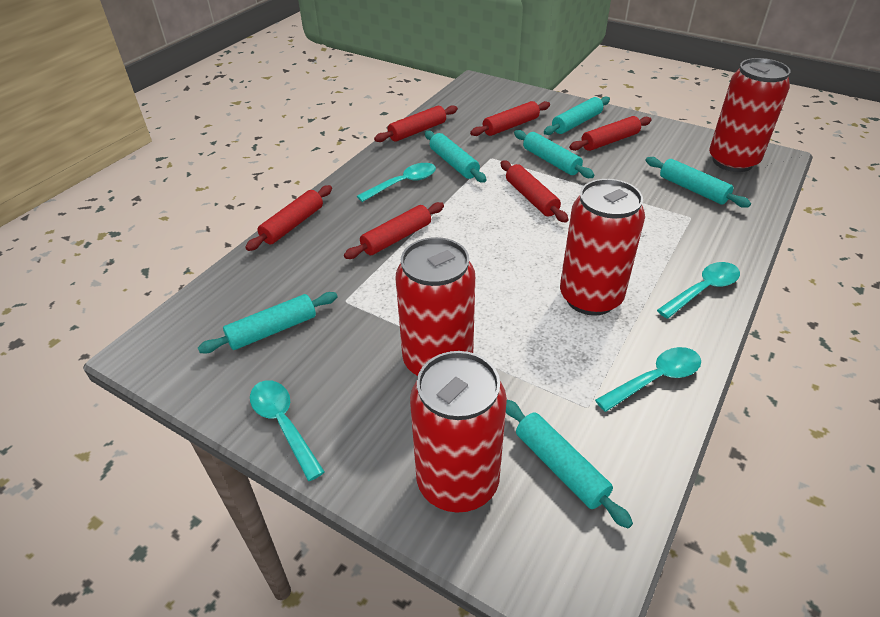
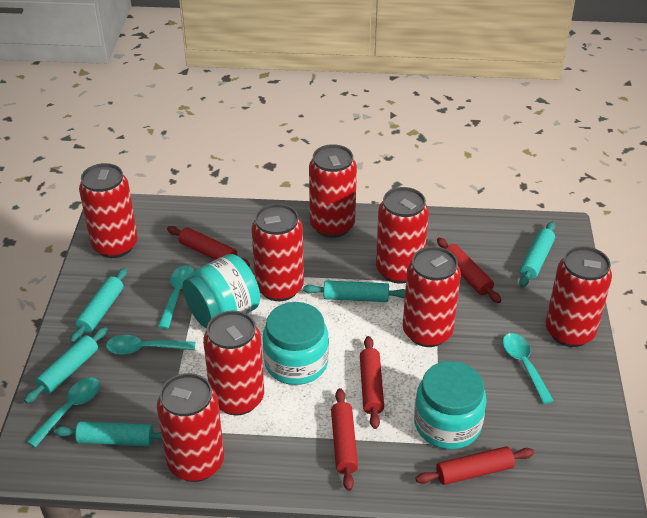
red can: [396,237,475,376] [410,351,507,513] [560,179,645,316] [709,58,790,172] = 4 -> [79,163,138,258] [157,373,224,482] [203,311,264,415] [251,204,304,301] [309,144,357,238] [376,187,429,284] [403,246,461,347] [545,246,612,347] = 8
red rolling pin: [245,185,332,251] [344,202,444,259] [374,105,458,142] [470,101,550,136] [501,160,568,223] [569,116,652,151] = 6 -> [167,226,250,266] [331,388,358,491] [360,336,384,429] [415,446,534,485] [437,237,501,303] = 5
turquoise jar: none = 0 -> [183,254,260,328] [263,302,329,385] [414,361,487,449] = 3
turquoise rolling pin: [198,292,338,353] [425,131,486,183] [506,400,633,528] [514,130,594,178] [544,96,610,135] [646,157,751,208] = 6 -> [24,327,108,403] [54,421,162,446] [70,268,127,344] [303,280,405,302] [519,222,555,287] = 5

